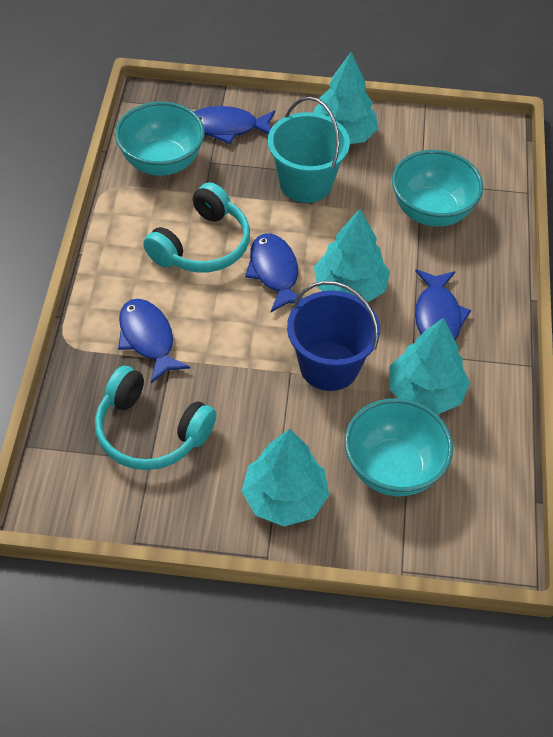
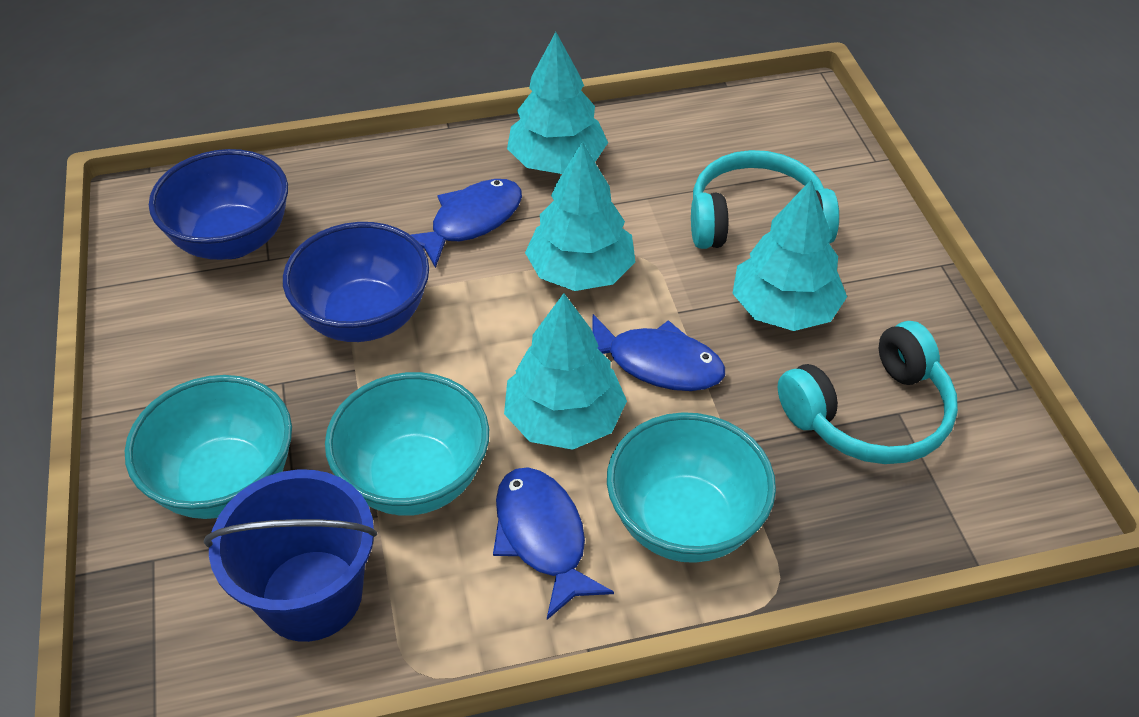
blue bowl: none = 0 -> [149,149,288,260] [283,222,429,342] = 2
blue fish: [118,299,190,383] [194,106,275,144] [245,234,303,312] [415,269,471,340] = 4 -> [411,179,522,268] [493,467,614,620] [592,314,725,391] = 3
turquoise bucket: [268,97,350,203] = 1 -> none = 0

